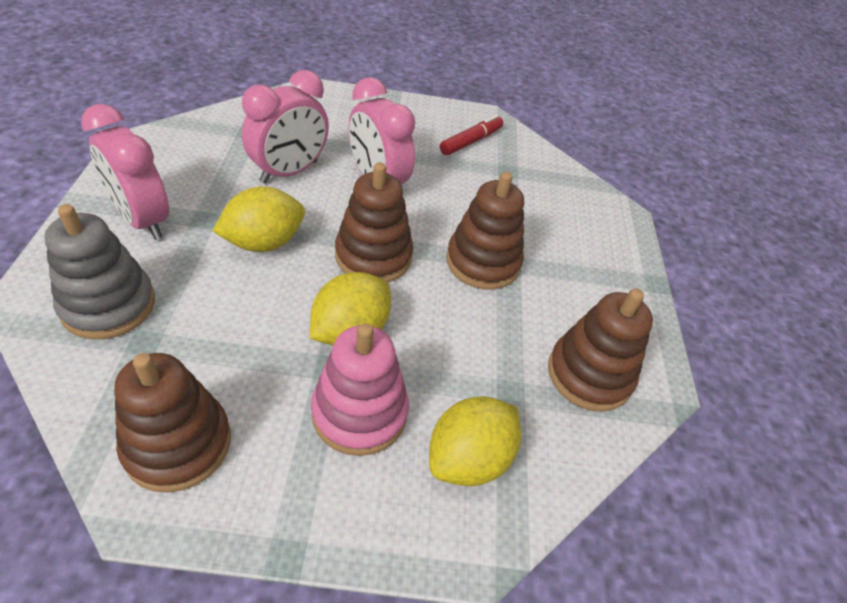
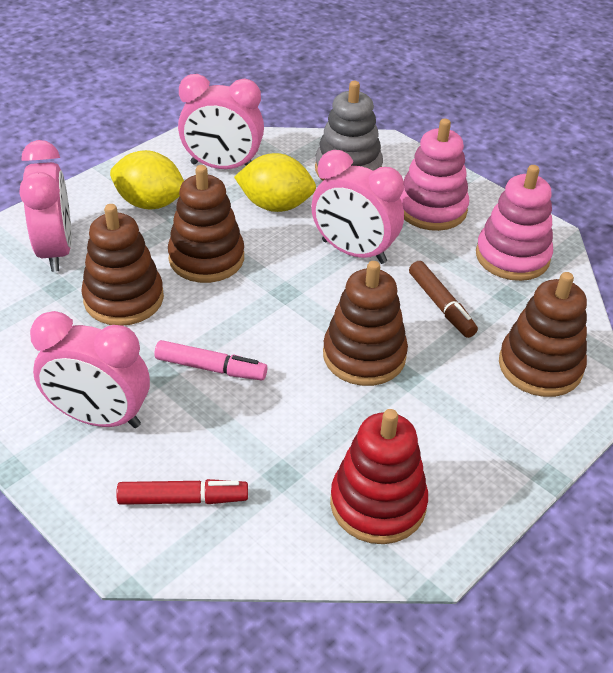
brown marker: none = 0 -> [409,261,478,338] = 1
pink clock: [81,104,169,240] [242,70,329,184] [349,77,415,184] = 3 -> [19,140,72,272] [30,311,150,428] [178,74,264,169] [311,150,404,264] = 4
pink marker: none = 0 -> [154,340,267,381] = 1
pink stacking toy: [311,323,409,456] = 1 -> [400,119,469,231] [476,165,553,281] = 2
red stacking toy: none = 0 -> [330,409,428,544] = 1
yellow lemon: [213,187,305,252] [310,272,391,346] [429,396,521,486] = 3 -> [110,150,184,209] [234,153,316,212] = 2

